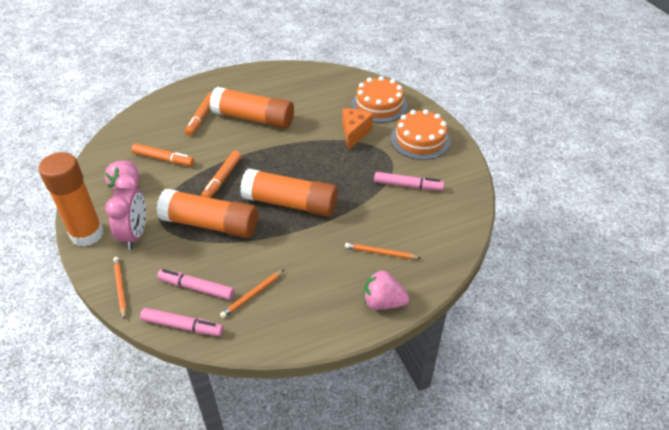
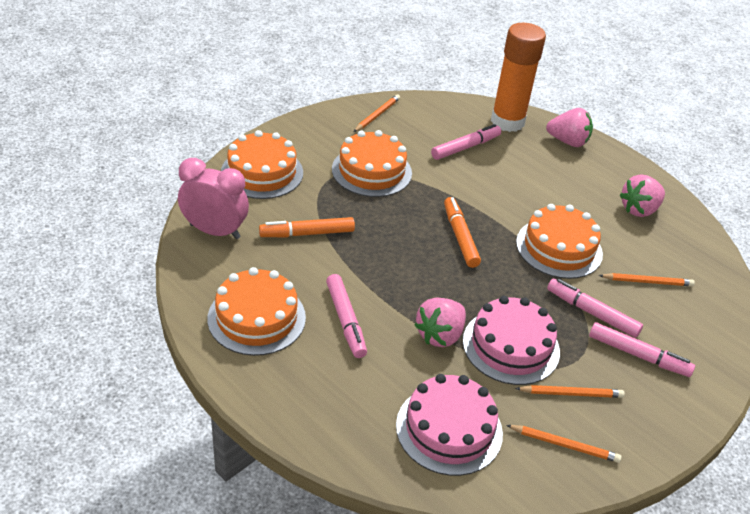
orange cake: [351,76,407,123] [391,109,451,160] = 2 -> [207,267,306,356] [221,130,303,199] [332,130,412,197] [516,204,603,279] = 4
orange cheese: [342,109,373,150] = 1 -> none = 0
orange glue stick: [38,152,104,247] [156,189,258,238] [210,87,294,129] [240,169,338,217] = 4 -> [491,23,546,132] = 1
orange marker: [131,143,194,166] [185,93,212,136] [201,151,241,198] = 3 -> [259,217,355,237] [444,197,481,268] = 2
orange pencil: [113,257,126,320] [220,270,284,318] [345,243,420,259] = 3 -> [354,94,400,132] [506,425,622,463] [515,385,625,398] [599,273,695,286] = 4
pink cake: none = 0 -> [396,374,503,476] [463,296,560,385] = 2
pink marker: [140,308,224,336] [157,269,234,300] [374,172,444,191] = 3 -> [326,274,367,358] [431,124,501,160] [547,279,643,338] [589,322,695,377] = 4
pink strawberry: [105,161,139,191] [364,270,409,310] = 2 -> [414,298,466,347] [546,108,593,147] [620,175,665,217] = 3

